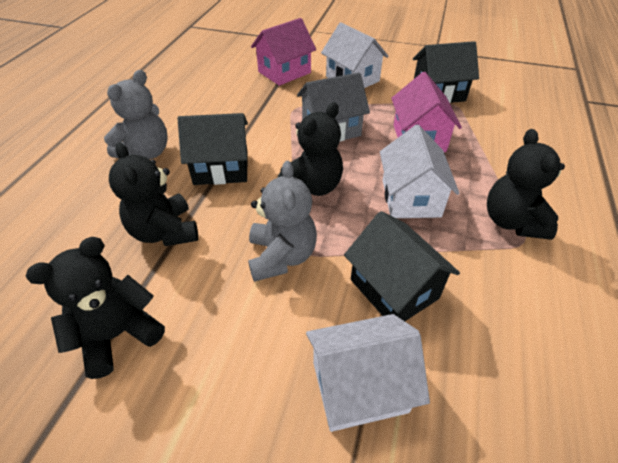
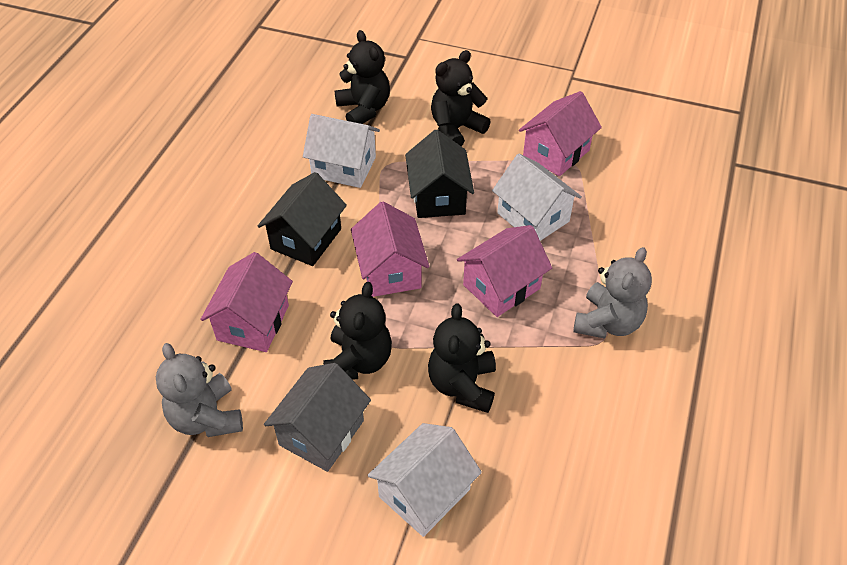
black house: [178,113,248,185] [344,211,460,321] [413,41,479,103] = 3 -> [258,172,347,266] [405,130,474,218] = 2
pink house: [251,18,316,86] [391,72,462,152] = 2 -> [200,252,293,352] [351,201,429,297] [457,225,552,317] [519,91,602,176] = 4

